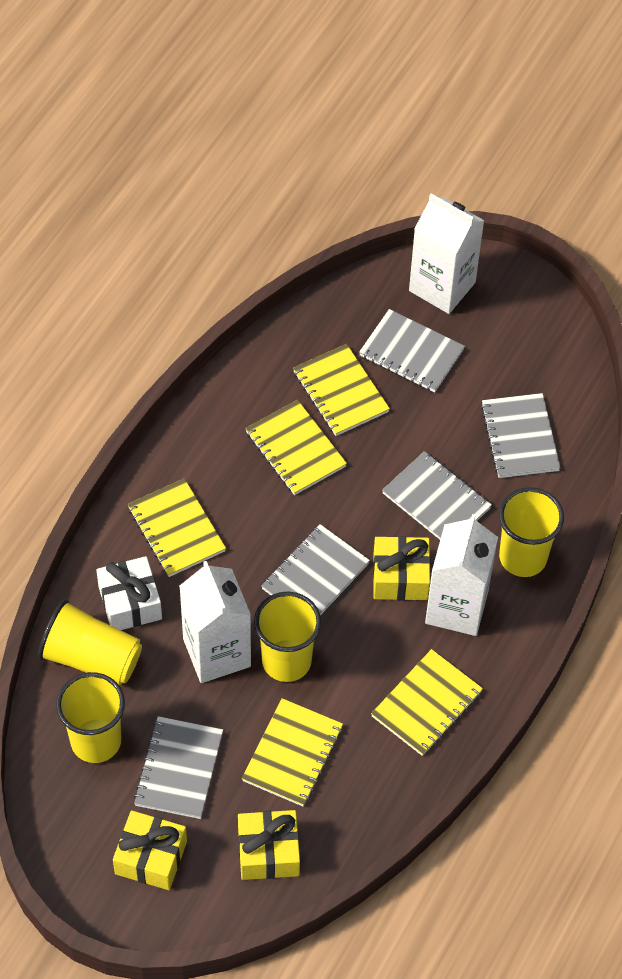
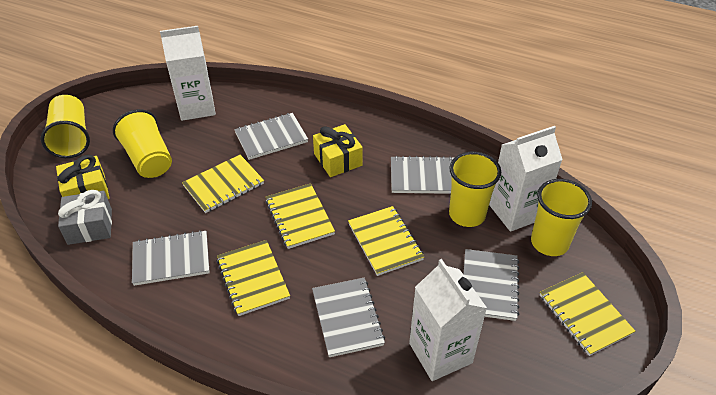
grey gift: none = 0 -> [58,190,112,245] = 1
white gift: [96,556,162,630] = 1 -> none = 0
yellow gift: [113,810,187,890] [238,810,300,880] [373,536,431,600] = 3 -> [56,155,110,199] [313,124,363,177] = 2

